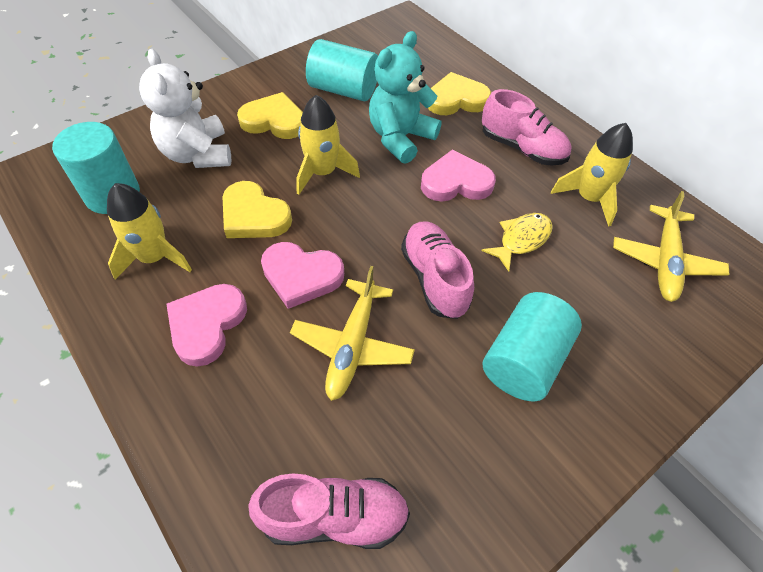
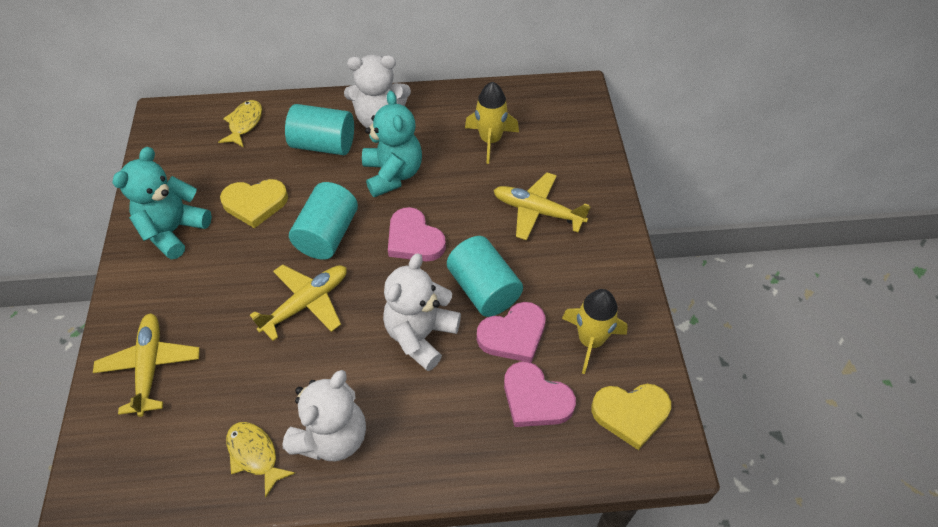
pink shoe: [248,474,410,549] [401,221,474,319] [482,89,572,165] = 3 -> none = 0
turquoise teddy bear: [369,31,441,164] = 1 -> [113,147,212,259] [362,91,422,197] = 2
white teddy bear: [139,49,231,168] = 1 -> [282,370,366,461] [344,55,411,128] [383,253,461,371] = 3
yellow fish: [481,213,553,272] = 1 -> [218,100,262,147] [226,422,295,498] = 2
yellow heart: [223,181,292,238] [237,92,303,139] [428,72,491,115] = 3 -> [220,179,288,228] [591,384,671,450] = 2
yellow plane: [290,266,415,401] [613,191,729,302] = 2 -> [93,313,200,417] [250,265,347,341] [493,172,590,240] = 3
yellow rocket: [107,183,192,280] [296,95,360,195] [551,123,633,227] = 3 -> [465,82,519,164] [562,289,628,374] = 2

